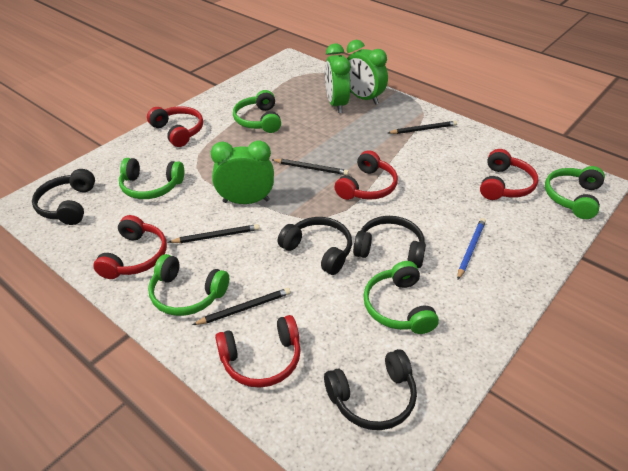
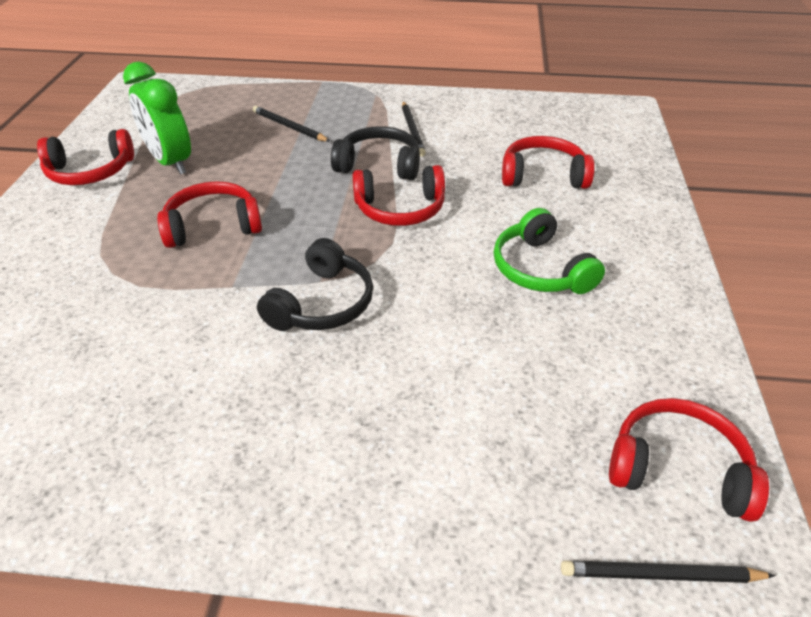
black headphones: [32,169,95,225] [278,217,352,275] [324,349,417,430] [353,216,426,268] = 4 -> [257,238,373,331] [331,126,420,180] = 2
black pencil: [169,224,260,243] [192,288,291,325] [272,159,349,175] [388,121,457,134] = 4 -> [253,106,330,142] [402,101,426,157] [561,560,775,583] = 3
blue pencil: [457,218,486,279] = 1 -> none = 0
green clock: [211,141,274,204] [325,43,351,113] [347,40,388,105] = 3 -> [123,62,191,175] = 1
green headphones: [119,158,184,199] [148,254,229,316] [233,90,281,133] [363,261,439,334] [545,166,605,219] = 5 -> [494,208,605,294] = 1

